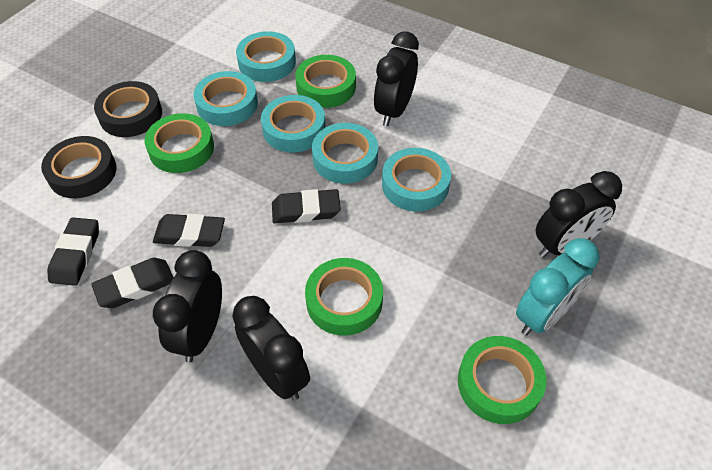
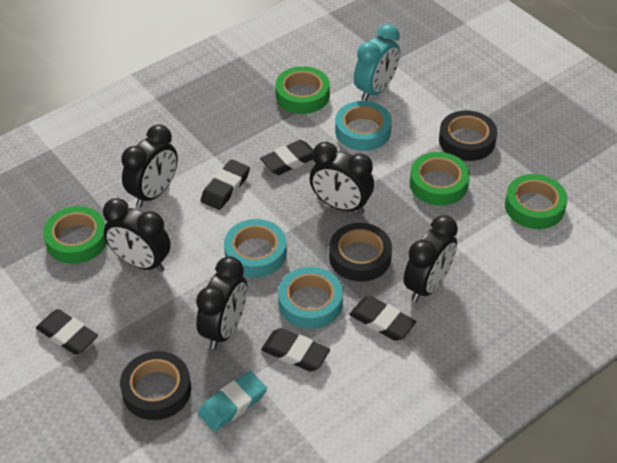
black clock: [153,250,222,363] [232,296,310,400] [374,31,419,126] [536,171,622,258] = 4 -> [103,198,171,272] [121,124,178,207] [196,256,247,349] [310,142,374,214] [404,215,458,302] = 5
black eraser: [47,218,99,286] [91,258,174,308] [153,214,225,247] [272,189,341,223] = 4 -> [36,309,98,355] [201,159,250,210] [260,140,313,175] [261,328,330,372] [349,296,416,341] = 5
black tape: [41,136,117,198] [94,81,162,137] = 2 -> [120,351,191,420] [329,223,392,282] [439,110,497,161] = 3
turquoise eraser: none = 0 -> [198,371,267,431] = 1
turquoise tape: [193,71,258,126] [236,31,296,82] [261,95,326,153] [312,123,378,184] [382,148,451,212] = 5 -> [224,219,287,278] [278,267,343,329] [335,101,392,151] = 3

